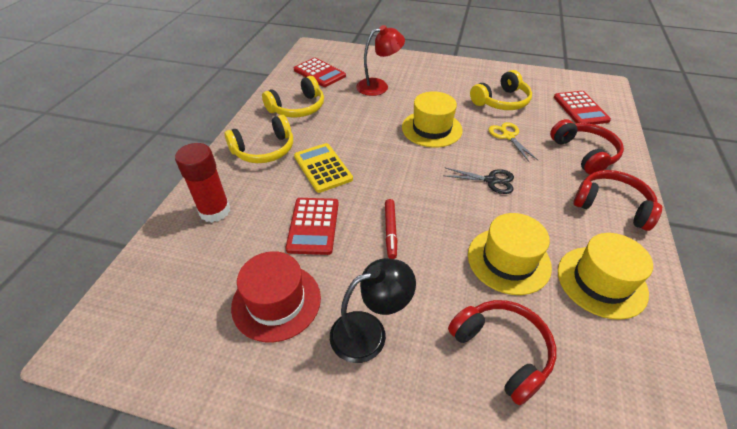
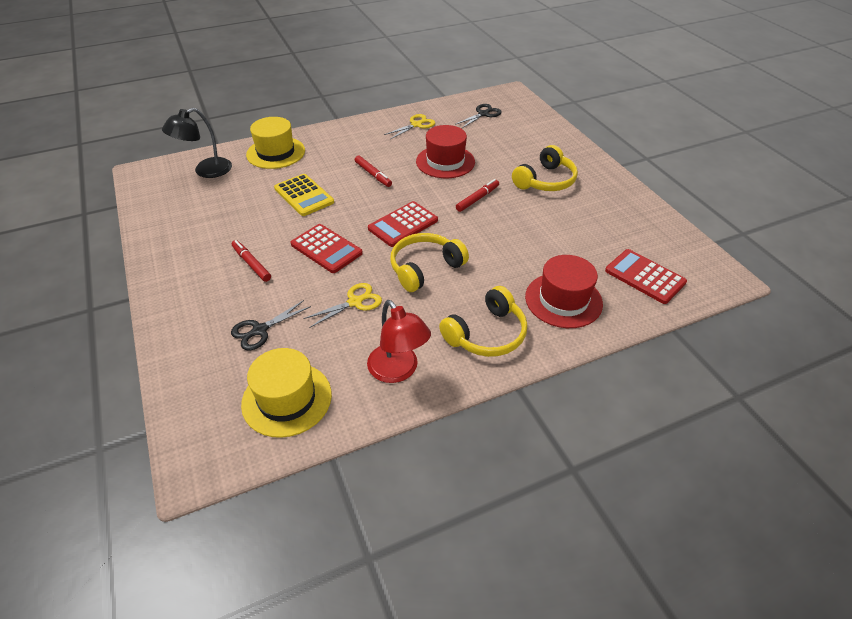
black scissors: [443,168,514,194] = 1 -> [231,300,311,350] [455,104,502,128] = 2
red glue stick: [175,143,230,222] = 1 -> none = 0
red hat: [231,251,321,343] = 1 -> [416,125,475,178] [525,255,603,328] = 2
red headphones: [448,300,556,405] [550,119,624,175] [573,170,662,231] = 3 -> none = 0
red marker: [385,199,397,259] = 1 -> [232,240,271,282] [355,156,392,187] [456,179,499,212] = 3
yellow hat: [402,91,463,148] [468,213,552,295] [558,233,653,320] = 3 -> [241,348,332,438] [246,117,305,169] = 2
yellow scissors: [488,122,539,162] = 1 -> [303,283,382,328] [384,114,435,139] = 2

